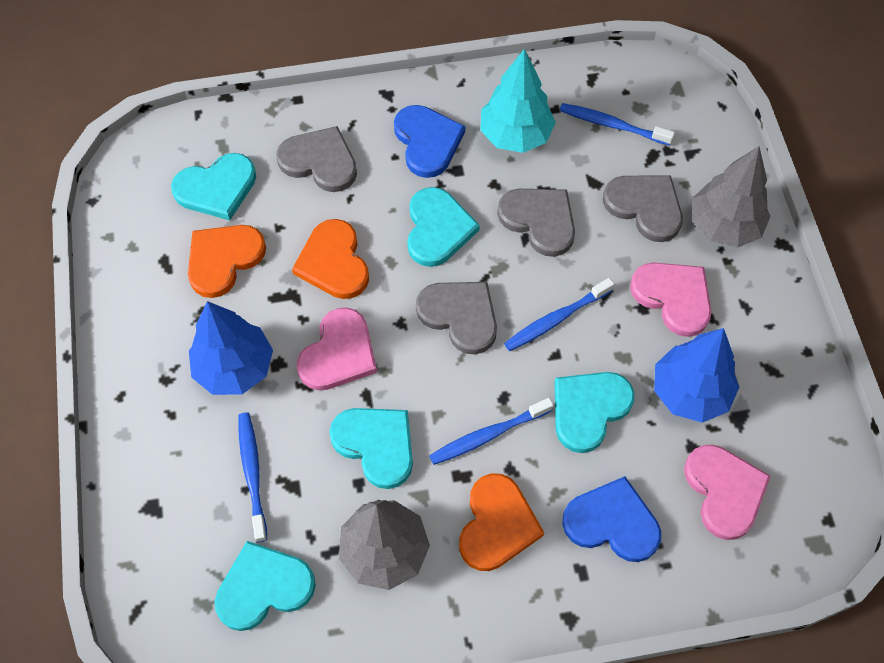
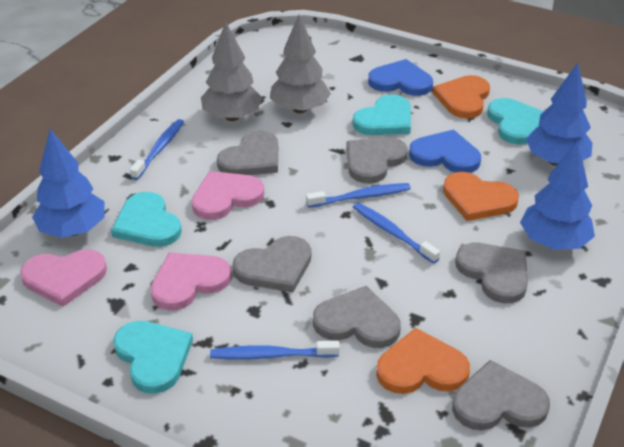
blue tree: [189,301,273,395] [654,328,739,423] = 2 -> [32,129,105,238] [520,140,595,250] [526,63,592,166] = 3
grey heart: [276,126,357,192] [416,282,497,354] [497,189,575,257] [603,175,683,242] = 4 -> [217,131,278,175] [232,236,311,292] [313,286,401,348] [346,137,408,184] [452,360,550,430] [455,243,528,303] = 6
turquoise heart: [171,153,256,220] [215,541,316,631] [329,408,413,489] [407,187,480,267] [555,372,635,453] = 5 -> [111,192,182,247] [113,321,193,394] [353,94,411,135] [487,98,544,144] = 4
turquoise tree: [480,49,556,153] = 1 -> none = 0

